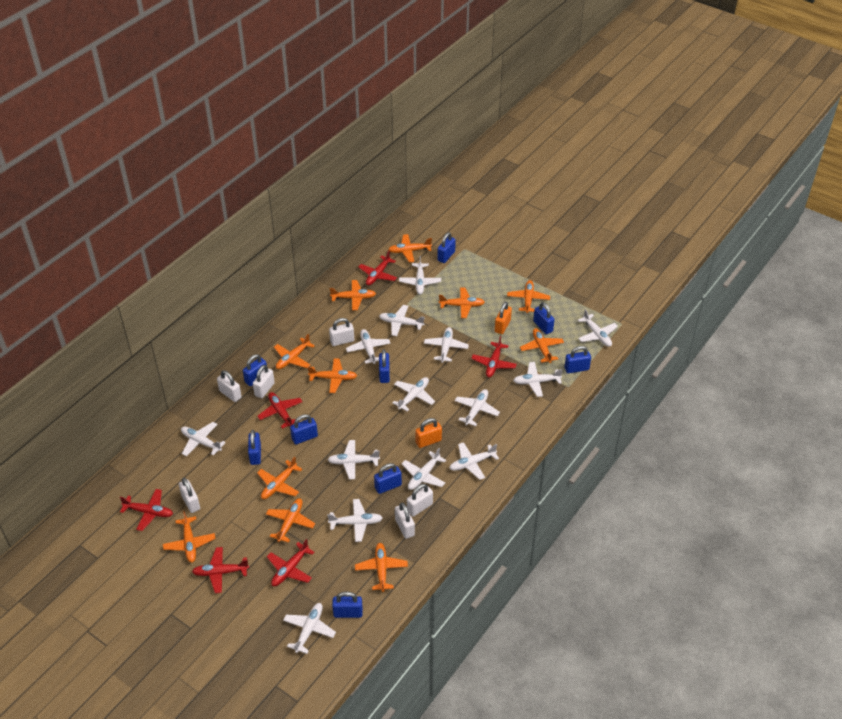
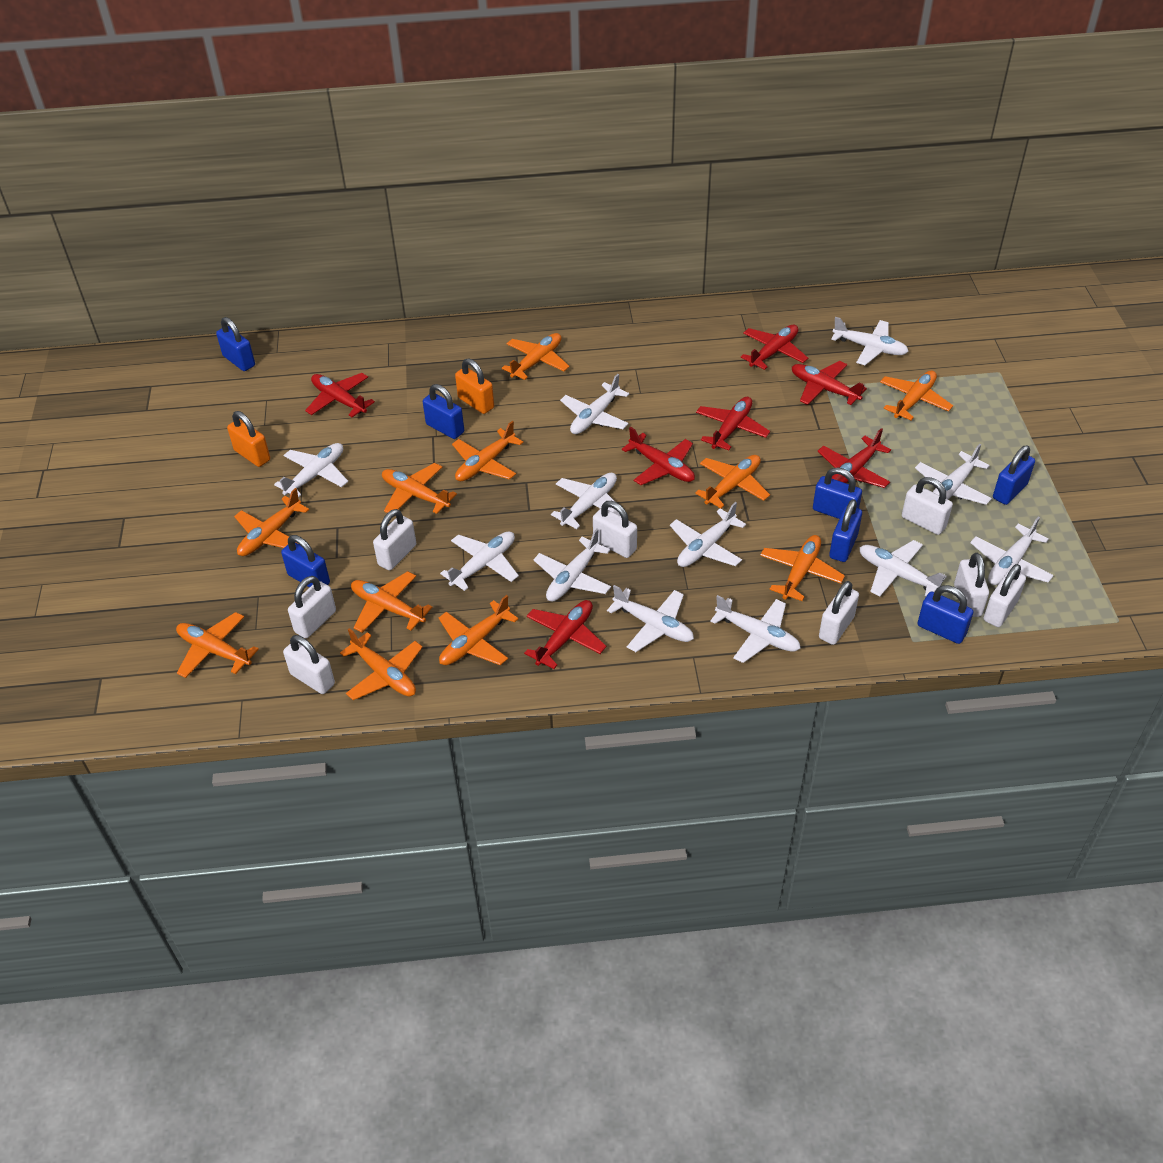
blue padlock: [243,354,267,386] [248,430,261,465] [290,414,318,444] [332,591,363,618] [374,463,402,494] [379,349,390,383] [437,232,456,263] [533,302,555,334] [564,346,591,373] = 9 -> [216,317,255,371] [281,535,330,587] [423,384,464,439] [813,467,862,519] [829,499,862,562] [918,585,973,644] [993,446,1035,505] = 7
red plane: [120,489,173,531] [192,547,249,593] [257,392,302,429] [267,539,315,586] [358,251,397,285] [471,336,517,377] = 6 -> [305,373,375,417] [524,600,606,669] [622,427,695,485] [696,397,770,450] [741,325,808,370] [792,361,867,405] [818,428,891,488] = 7
white padlock: [179,478,200,513] [217,370,242,402] [253,365,275,398] [329,318,354,346] [395,503,415,539] [407,484,433,517] = 6 -> [283,635,335,694] [288,576,336,638] [373,509,416,570] [593,501,637,558] [819,581,859,645] [902,477,953,535] [954,553,989,617] [984,564,1026,627] = 8
white plane: [181,422,226,457] [283,603,336,654] [327,499,383,542] [328,440,380,479] [346,329,391,364] [379,305,425,336] [393,377,435,412] [399,256,441,294] [402,448,446,490] [424,327,469,363] [449,442,499,480] [455,389,500,426] [513,362,563,397] [578,309,618,347] = 14 -> [274,443,348,498] [440,531,519,591] [533,529,611,601] [551,472,620,529] [560,374,629,434] [607,585,694,652] [670,502,746,567] [710,595,801,663] [831,317,909,365] [859,540,947,597] [915,444,992,505] [970,517,1054,585] = 12

